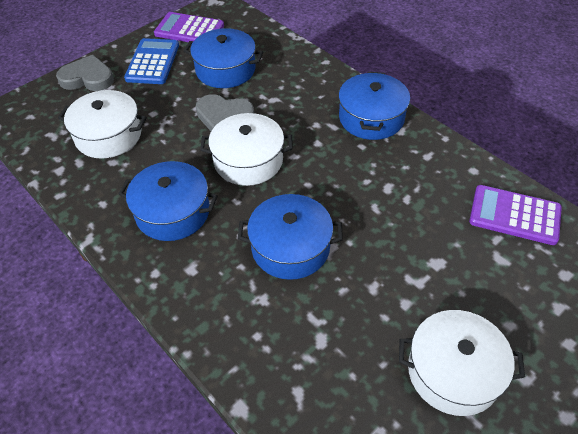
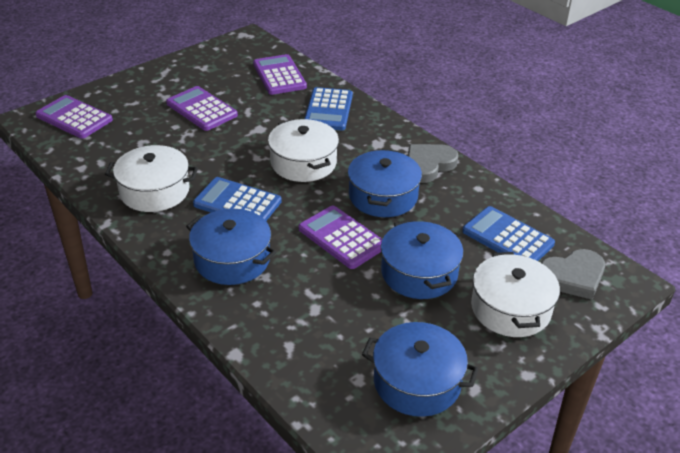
blue calculator: [124,38,179,84] = 1 -> [193,177,282,221] [304,87,353,130] [462,206,555,261] = 3
purple calculator: [154,12,224,42] [469,185,562,245] = 2 -> [35,95,113,139] [166,86,238,131] [253,54,307,95] [299,205,383,269] = 4

